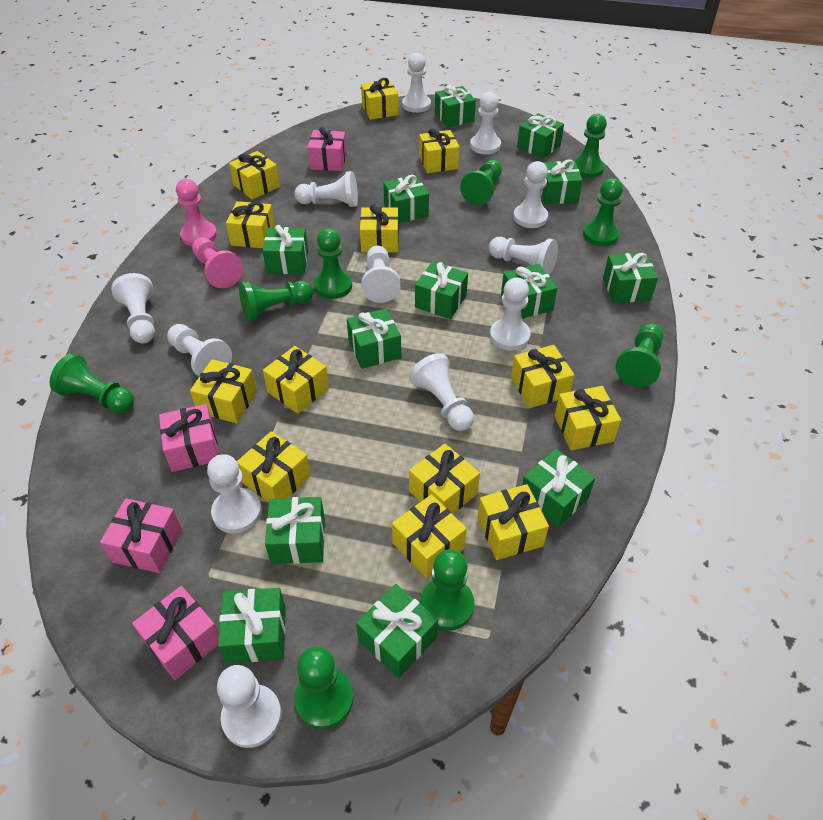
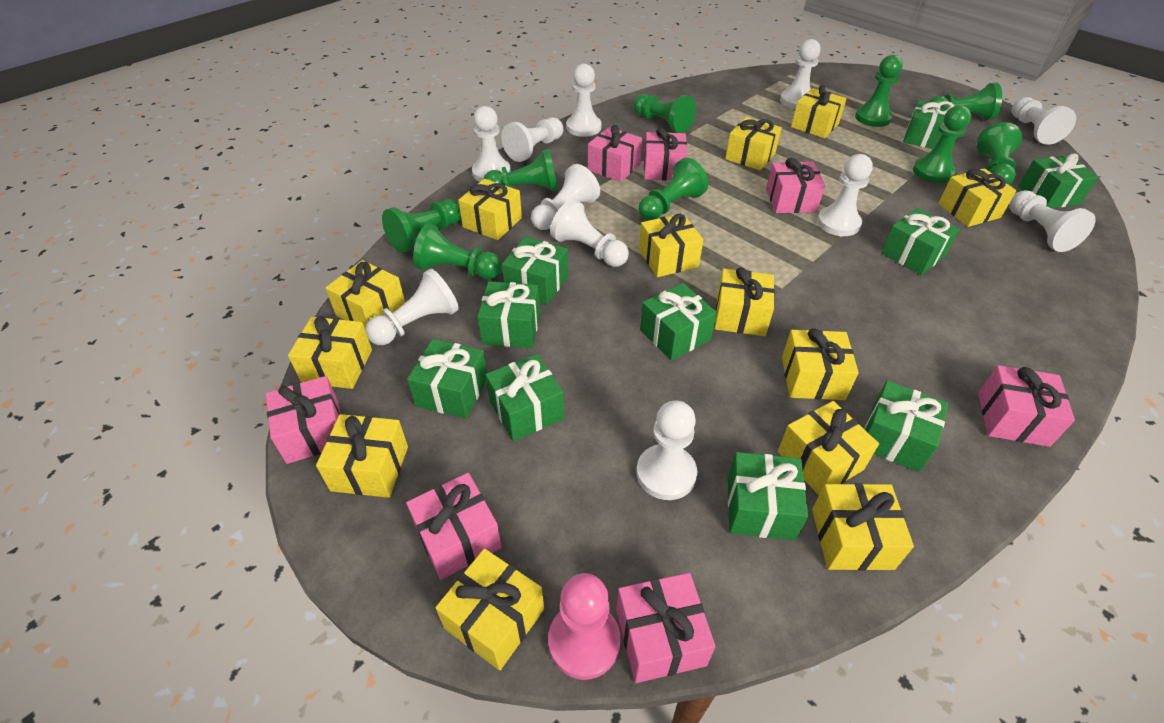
green gift: [218,588,286,664] [263,225,308,274] [265,497,325,564] [347,308,401,369] [356,584,438,678] [383,175,429,223] [415,262,468,319] [435,85,476,127] [501,264,557,319] [517,113,564,159] [522,449,595,527] [541,160,583,204] [603,253,658,303] = 13 -> [407,339,487,419] [477,281,540,348] [485,354,564,441] [502,236,568,305] [640,283,717,360] [728,452,808,541] [864,381,948,472] [881,208,960,275] [903,100,954,149] [1018,154,1099,208] = 10
pink gift: [100,498,182,573] [132,586,219,680] [159,404,219,472] [307,127,347,171] = 4 -> [265,376,341,464] [406,473,502,580] [588,125,642,182] [616,573,716,683] [644,128,688,180] [766,158,825,213] [978,365,1075,447] = 7
pink pawn: [176,179,217,246] [192,237,243,288] = 2 -> [548,573,621,680] = 1
white pawn: [111,273,155,343] [167,324,232,376] [207,454,262,533] [217,665,282,748] [294,171,358,207] [361,246,401,303] [402,53,431,113] [409,353,474,431] [470,92,501,155] [489,237,558,275] [490,278,531,351] [513,161,548,228] = 12 -> [365,269,459,345] [472,106,511,182] [501,117,564,162] [531,164,600,230] [550,199,629,267] [566,64,601,137] [636,401,697,500] [780,39,821,109] [817,154,873,236] [1009,190,1096,252] [1012,97,1076,145] = 11

